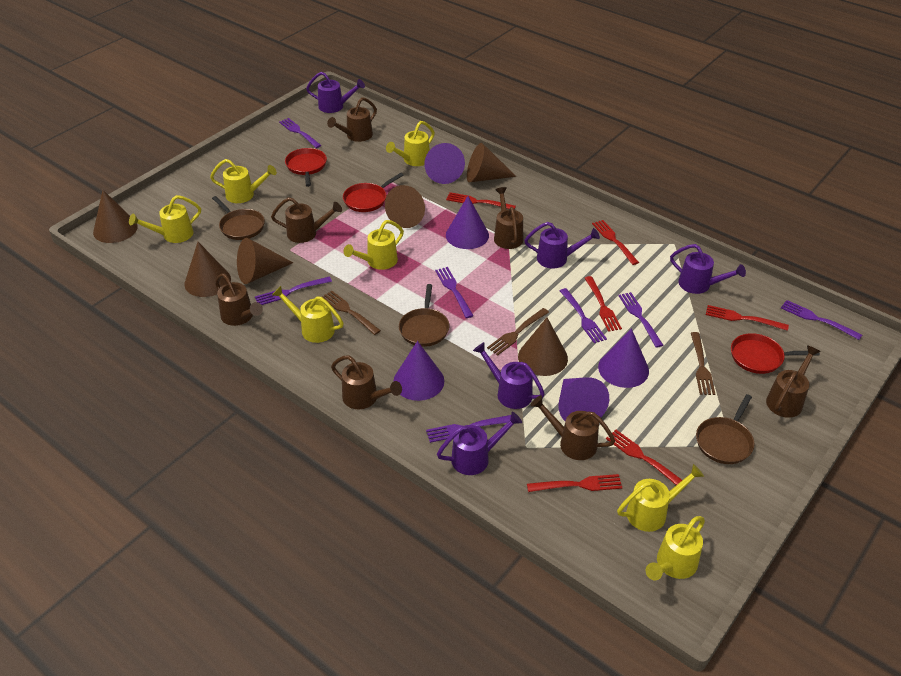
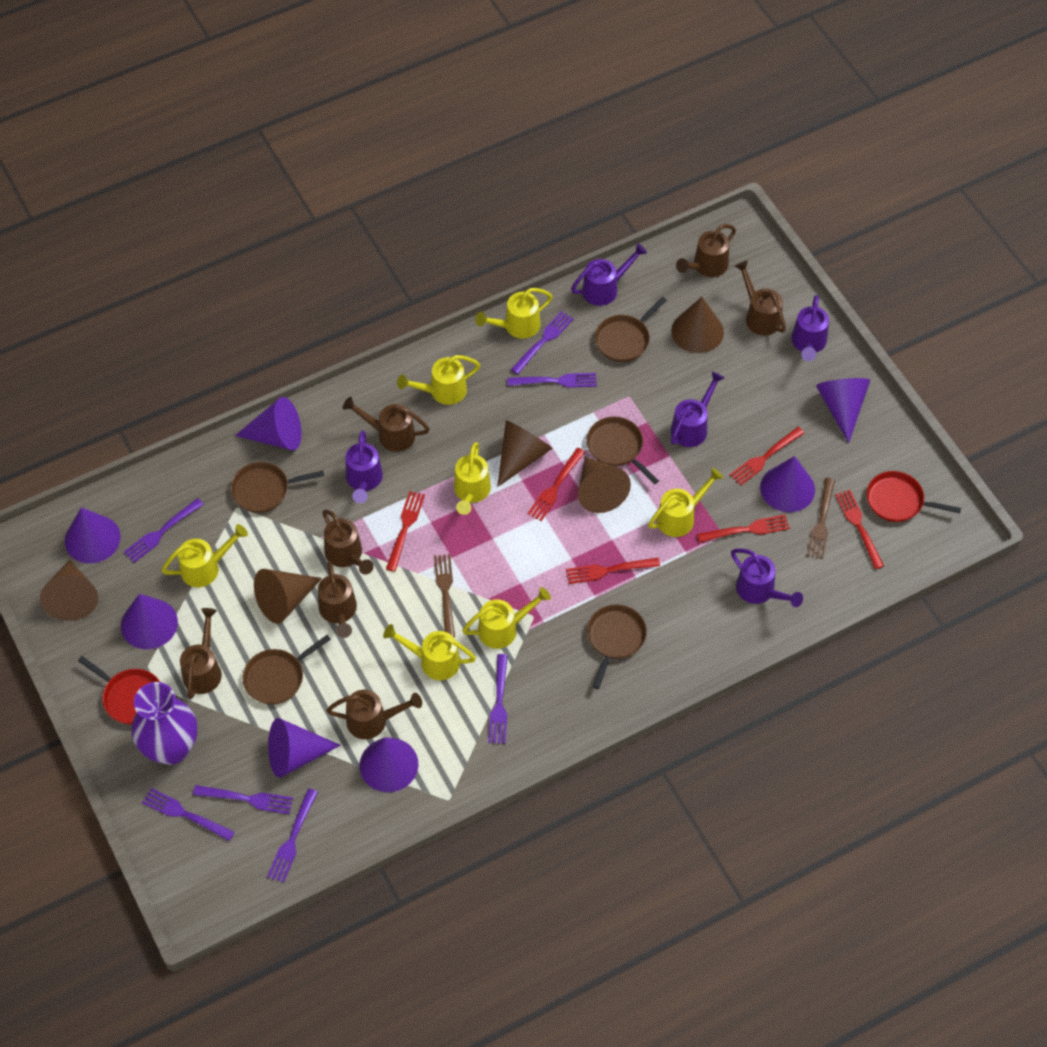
brown cone: [93,190,138,243] [184,242,231,297] [237,238,293,284] [385,185,425,228] [467,143,516,182] [518,318,568,376] = 6 -> [40,560,98,621] [254,569,322,624] [497,420,553,487] [578,457,631,513] [671,297,724,353] = 5
brown fork: [322,291,381,335] [487,308,549,355] [691,332,715,395] = 3 -> [434,554,455,637] [807,478,835,559] = 2
brown pan: [212,196,265,240] [399,284,449,347] [696,394,754,464] = 3 -> [231,462,324,513] [242,635,331,705] [586,417,659,484] [587,604,647,689] [595,297,667,362] = 5
purple cone: [393,341,444,401] [424,143,465,184] [446,196,489,249] [558,377,609,421] [598,328,649,388] = 5 -> [65,507,121,563] [121,594,178,649] [235,397,302,450] [268,718,341,778] [360,737,418,792] [760,456,815,512] [816,378,870,443] = 7
purple vase: none = 0 -> [132,682,197,765] = 1
red pan: [285,148,327,187] [343,173,404,212] [731,333,820,374] = 3 -> [78,656,160,725] [866,471,961,522] = 2

